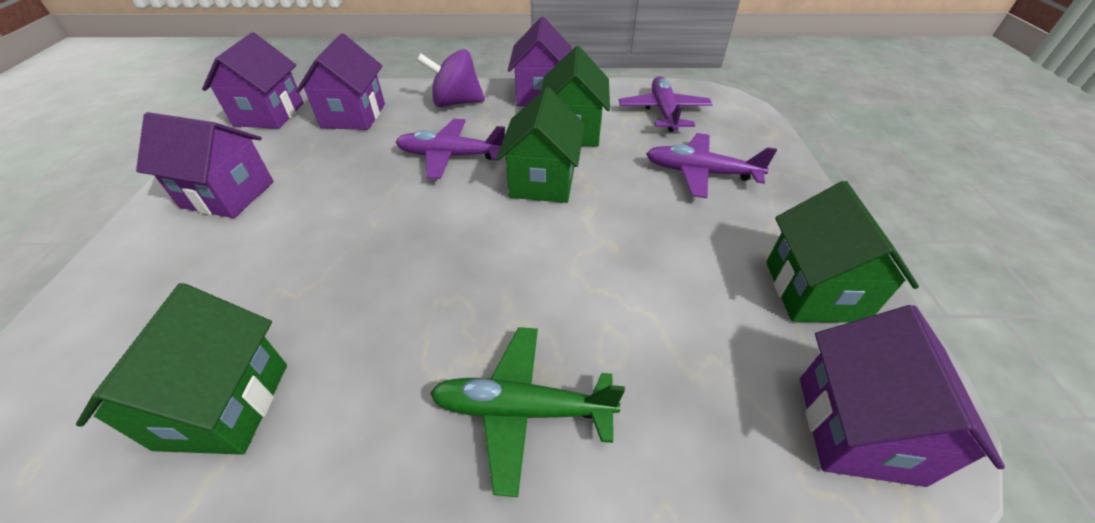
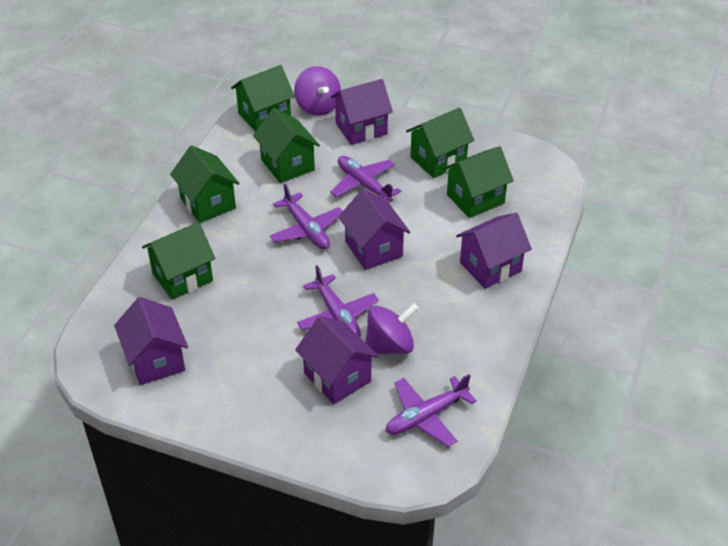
green house: [76,283,287,455] [496,88,585,203] [541,46,610,147] [766,181,919,322] = 4 -> [142,222,216,300] [170,146,240,223] [231,65,295,132] [253,108,320,183] [406,108,474,178] [443,146,514,218] = 6
green plane: [430,327,625,497] = 1 -> none = 0
purple plane: [396,119,505,179] [619,76,713,132] [646,133,777,198] = 3 -> [270,184,343,249] [297,265,379,337] [330,156,401,202] [386,374,477,447] = 4
purple spinning top: [417,49,485,107] = 1 -> [294,66,341,116] [365,303,419,354] = 2

